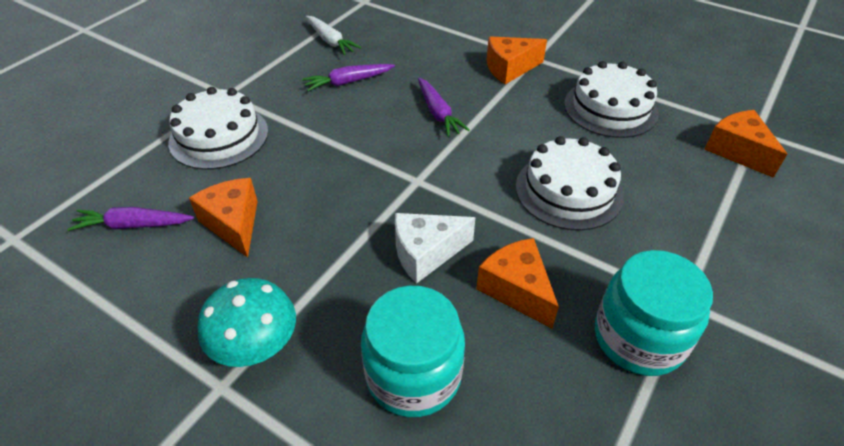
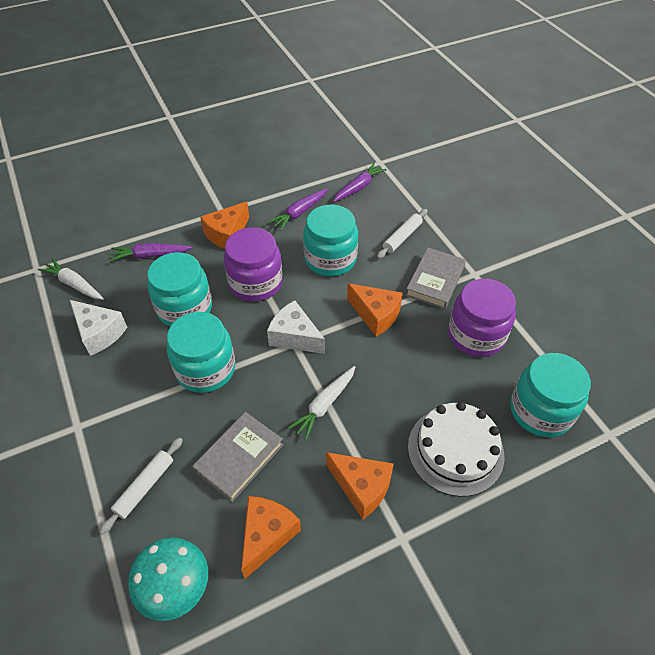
grey book: none = 0 -> [192,412,283,502] [405,248,466,309] = 2
purple jar: none = 0 -> [224,227,283,302] [448,279,516,357] = 2
turquoise jar: [361,286,465,417] [595,250,713,376] = 2 -> [147,252,212,327] [167,312,235,393] [303,205,358,277] [510,353,591,437] = 4
white cake: [168,87,268,170] [516,136,624,231] [564,61,659,138] = 3 -> [408,402,504,497] = 1
white carrot: [306,16,361,55] = 1 -> [38,258,104,300] [288,366,355,440] = 2
white cheese: [395,213,476,284] = 1 -> [70,300,127,356] [267,300,325,354] = 2
white rolling pin: none = 0 -> [99,438,183,535] [377,209,428,259] = 2

